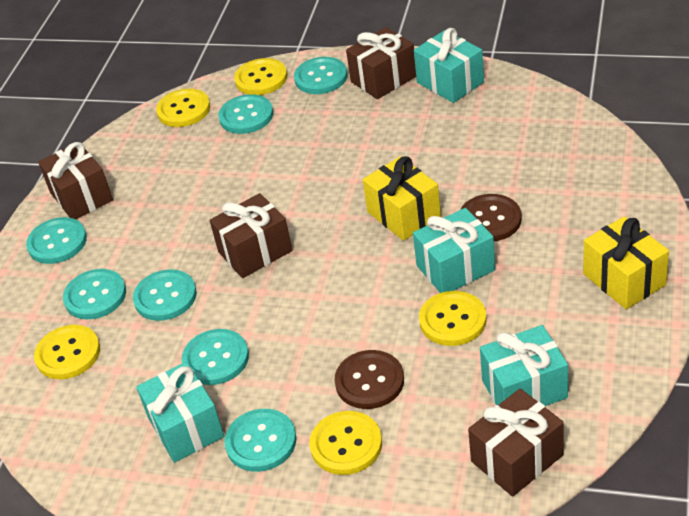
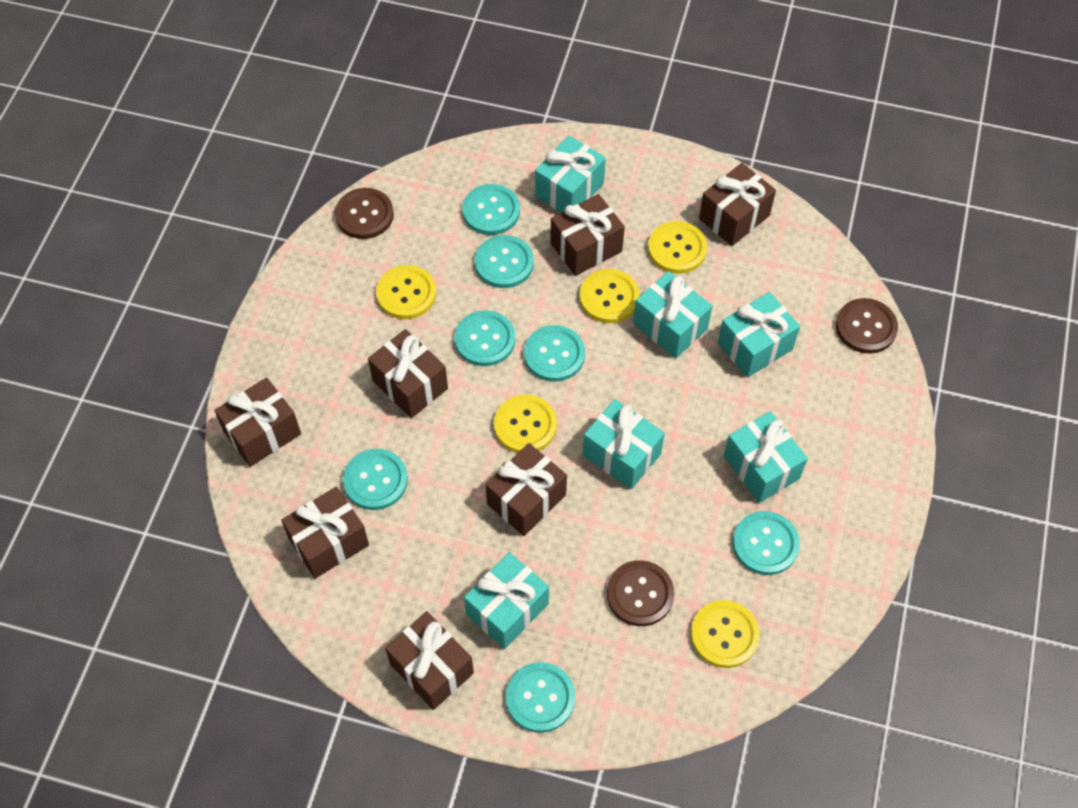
brown button: [334,350,404,409] [460,194,522,241] = 2 -> [335,188,394,239] [607,560,674,626] [836,298,898,354] = 3
brown gift: [38,142,113,219] [210,193,292,278] [346,27,416,99] [468,388,564,497] = 4 -> [214,377,301,467] [281,487,369,579] [368,329,448,418] [385,611,474,710] [485,443,567,536] [550,194,625,276] [699,163,776,246] = 7
turquoise gift: [136,362,224,463] [413,208,495,293] [414,28,484,103] [480,325,568,406] = 4 -> [464,552,549,649] [535,135,606,213] [583,399,665,489] [633,271,712,358] [718,292,800,378] [723,411,808,503] = 6
yellow gift: [363,157,441,241] [583,216,669,309] = 2 -> none = 0

